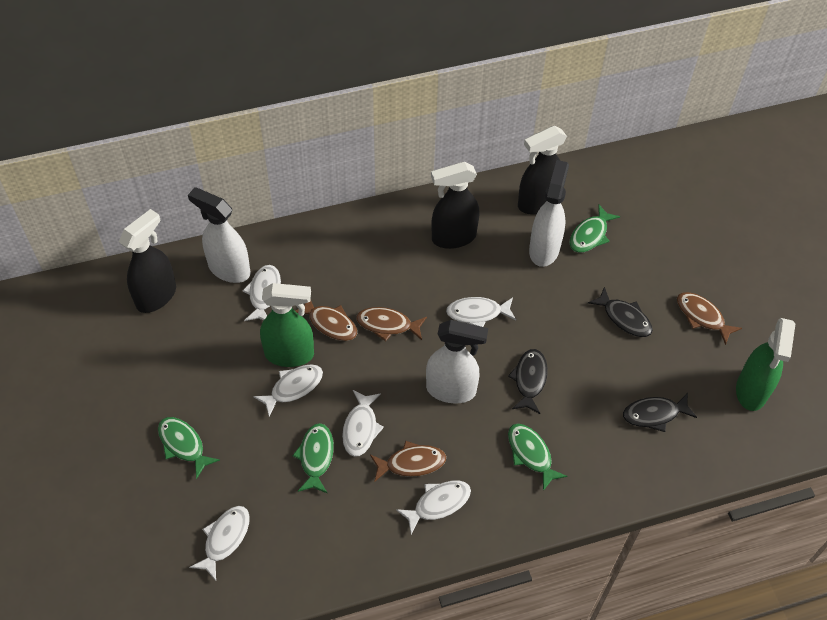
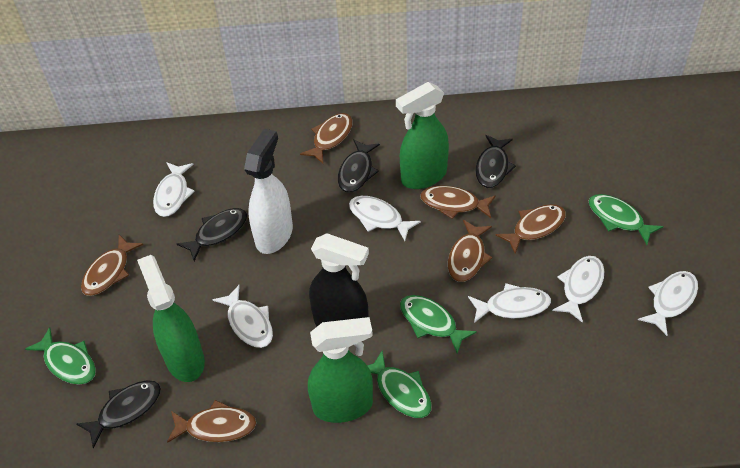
black fish: [508,349,548,414] [588,287,653,337] [623,393,697,432] = 3 -> [76,380,161,448] [177,208,247,261] [338,139,380,193] [475,135,516,188] = 4
black spray bottle: [119,209,176,313] [431,162,480,249] [518,126,567,215] = 3 -> [309,233,369,326] = 1
brown fish: [295,299,357,341] [356,307,427,341] [370,441,446,482] [677,292,742,345] = 4 -> [81,235,143,296] [167,400,256,443] [300,113,353,164] [420,185,496,219] [448,220,492,282] [496,204,566,254] = 6
green spray bottle: [260,283,314,367] [736,318,795,411] = 2 -> [137,255,205,382] [308,317,373,423] [396,82,449,189] = 3
white spray bottle: [188,187,251,283] [426,320,488,403] [529,160,569,267] = 3 -> [244,129,293,254] = 1

